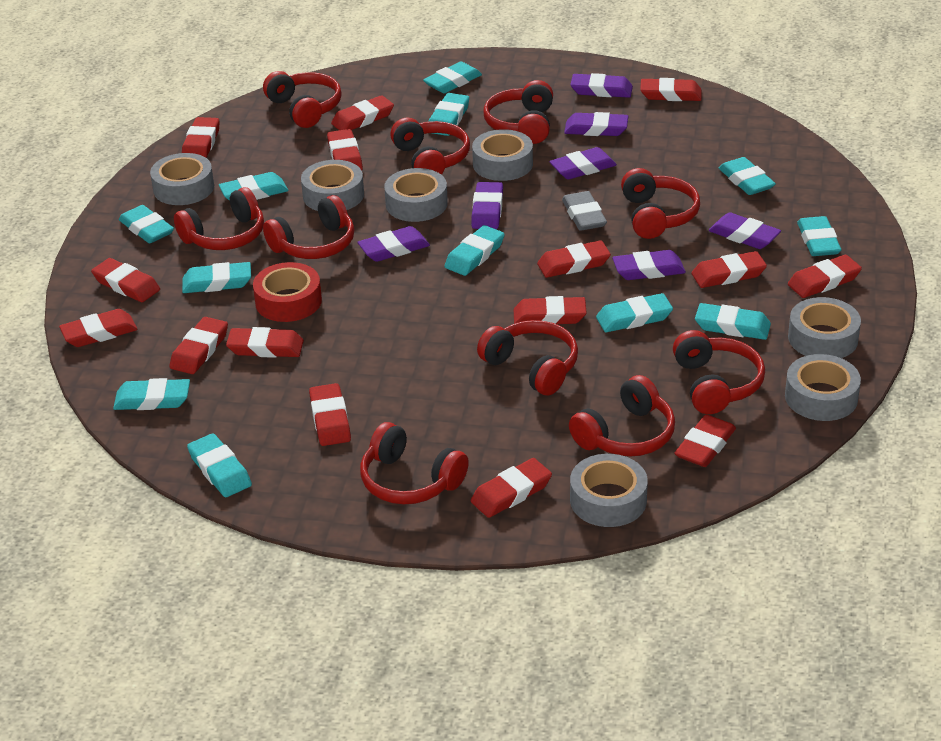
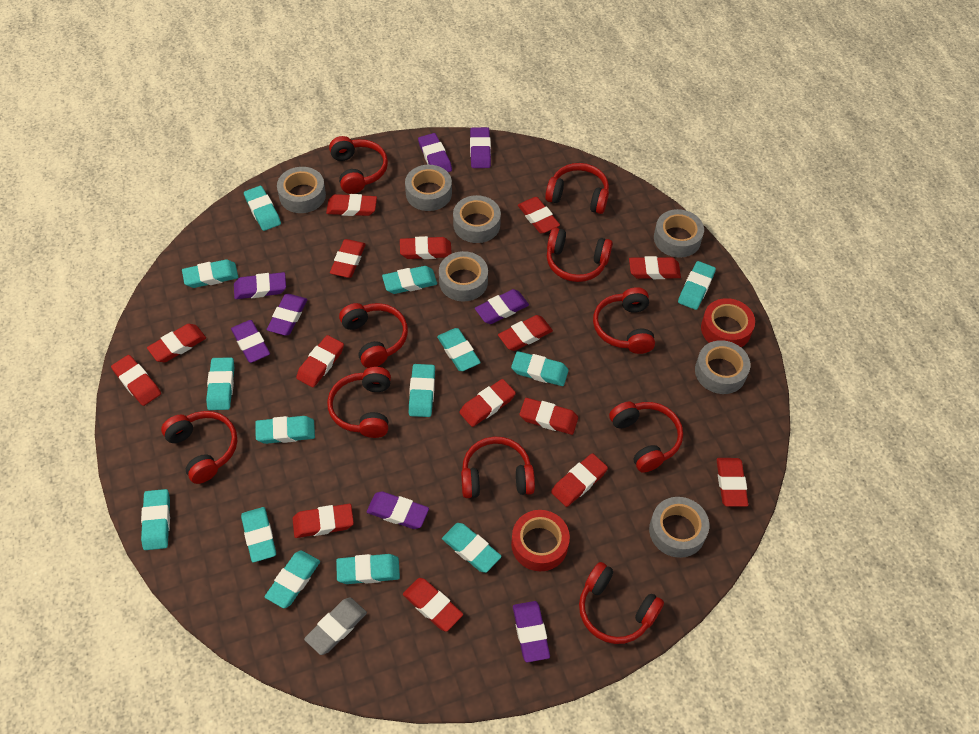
purple eraser: [358,226,430,262] [471,182,503,229] [549,147,617,180] [564,112,628,136] [570,73,633,98] [612,250,686,280] [709,212,781,249] = 7 -> [231,320,270,363] [234,272,286,299] [267,294,307,336] [367,491,429,529] [418,133,452,172] [470,127,491,168] [475,289,529,324] [513,601,550,662] = 8
red tape: [253,262,322,322] = 1 -> [511,510,570,571] [701,298,755,347] = 2
turquoise eraser: [113,378,190,410] [119,205,174,243] [182,262,251,293] [187,433,252,497] [219,172,288,201] [423,61,482,93] [428,93,469,136] [445,225,505,276] [596,293,673,332] [695,303,771,340] [718,157,776,195] [797,216,841,256] = 12 -> [141,489,170,550] [182,259,238,288] [206,357,234,410] [241,507,276,562] [244,186,281,231] [255,416,315,444] [265,550,320,608] [336,554,400,584] [382,266,437,294] [409,364,435,417] [437,328,481,371] [442,523,502,573] [511,351,569,386] [678,261,716,310] = 14

